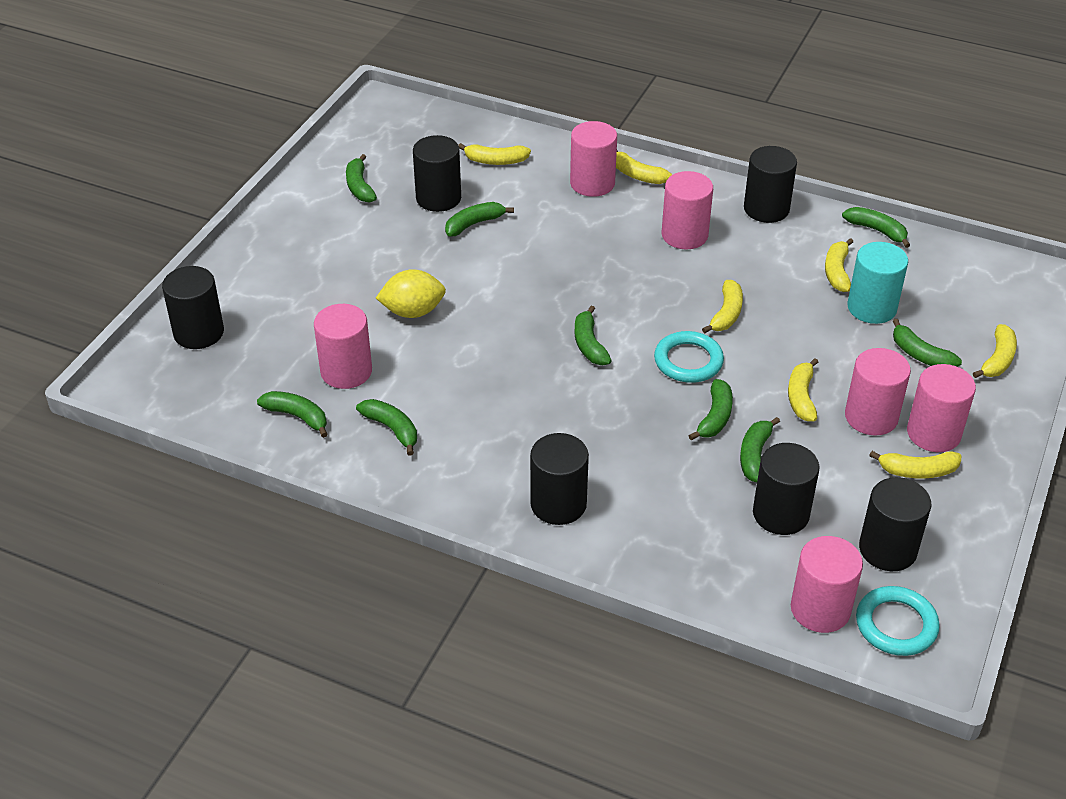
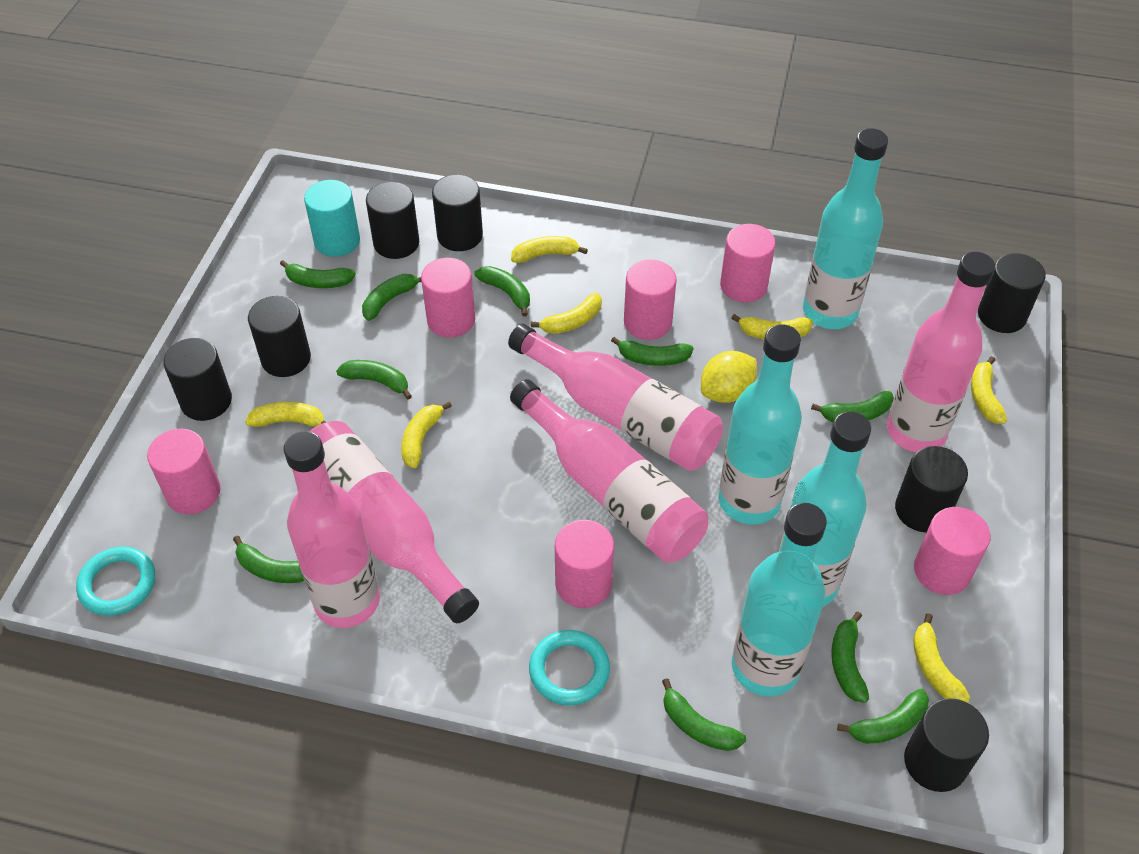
black cylinder: [162,266,224,349] [413,135,461,212] [530,433,589,525] [744,146,797,223] [753,443,819,535] [859,477,931,571] = 6 -> [163,338,232,421] [248,296,311,377] [366,182,419,259] [432,175,483,251] [895,446,968,532] [904,698,989,792] [978,253,1046,333] = 7
green banana: [257,391,328,438] [346,154,377,203] [356,399,417,456] [445,202,514,237] [575,306,612,365] [689,379,733,441] [740,417,780,482] [842,207,910,248] [893,319,962,367] = 9 -> [233,536,304,583] [280,260,356,288] [336,360,412,399] [362,274,422,321] [474,266,530,317] [611,337,694,366] [662,678,746,751] [811,391,894,422] [831,612,869,703] [837,689,929,744] = 10
pink bottle: none = 0 -> [284,431,380,628] [310,421,479,623] [508,324,723,471] [510,379,708,563] [887,252,995,452] = 5
turquoise bottle: none = 0 -> [719,324,802,525] [732,503,827,697] [778,412,871,607] [803,128,888,329] = 4

